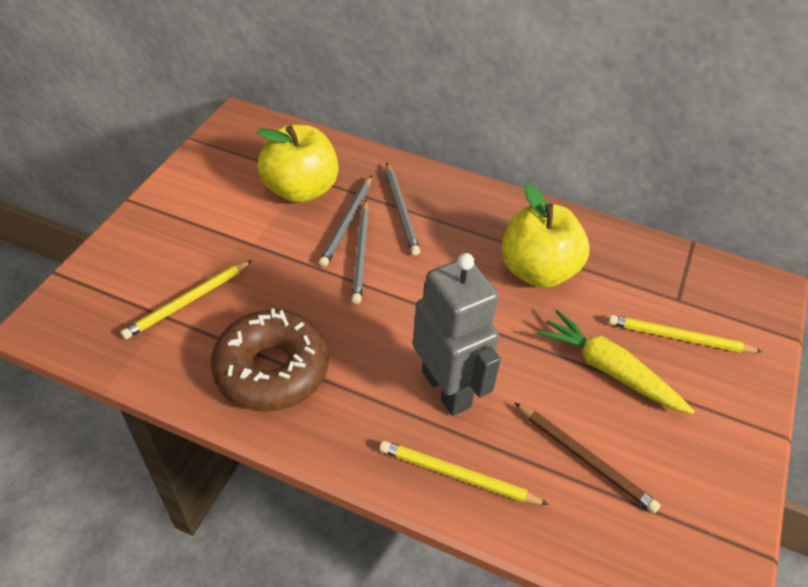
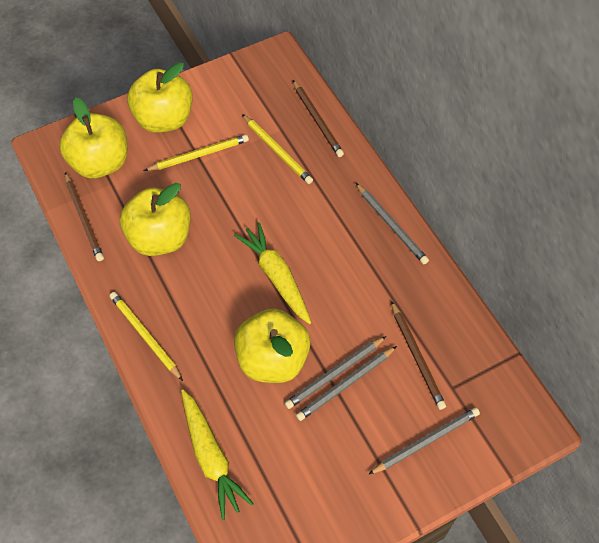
brown donut: [211,308,329,412] = 1 -> none = 0
brown pencil: [514,402,661,513] = 1 -> [65,172,104,261] [293,80,344,157] [391,301,446,410] = 3
grey pencil: [319,175,372,267] [351,200,369,304] [386,162,420,255] = 3 -> [284,336,386,409] [296,346,397,421] [356,183,429,264] [368,407,480,475] = 4
grey robot: [413,253,501,416] = 1 -> none = 0
yellow apple: [256,124,339,203] [501,184,589,288] = 2 -> [59,98,127,178] [120,183,191,256] [127,62,193,133] [234,308,310,383] = 4
yellow carrot: [537,310,695,414] = 1 -> [181,390,254,520] [234,222,311,324] = 2

